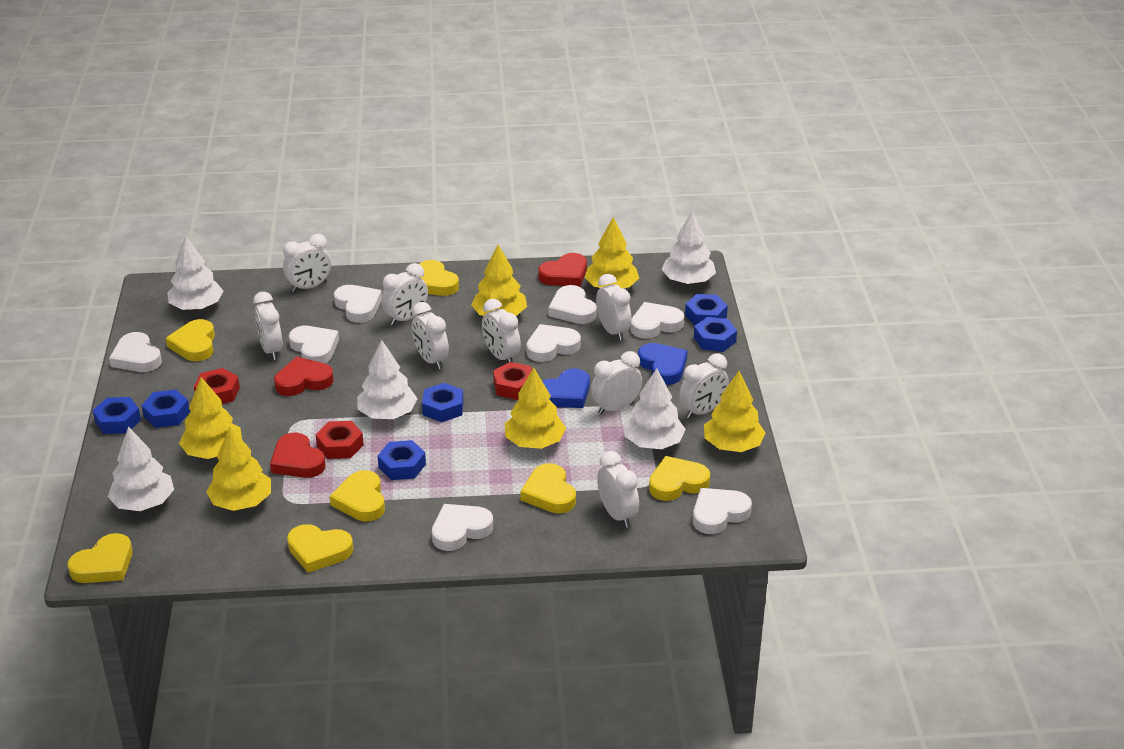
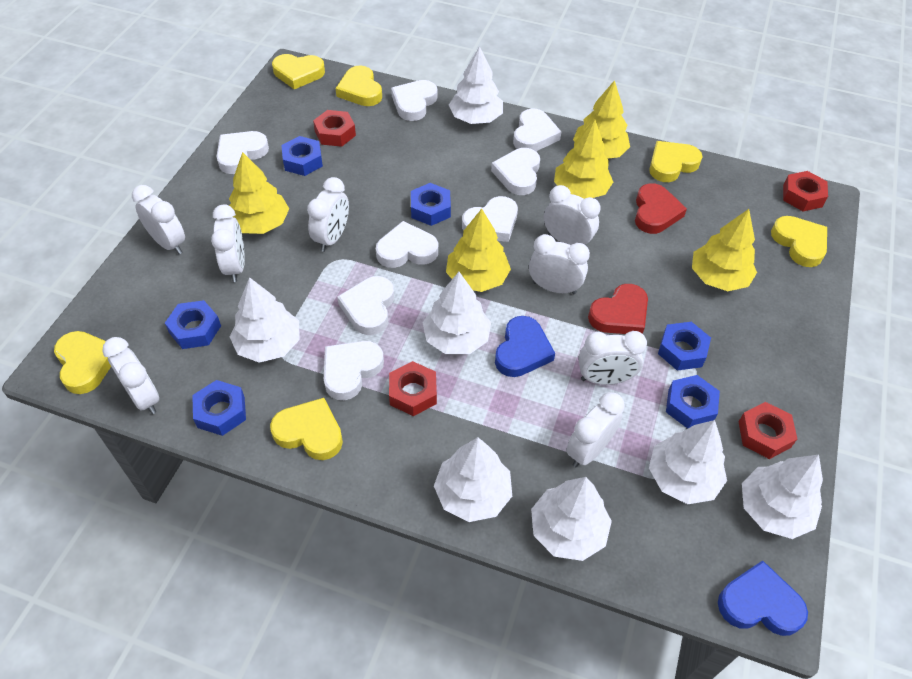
red heart: [270,432,326,478] [274,357,334,396] [538,253,587,287] = 3 -> [588,284,648,334] [635,183,687,234] = 2
red nut: [194,368,240,404] [316,421,364,459] [493,362,532,400] = 3 -> [313,110,356,147] [389,361,437,416] [738,402,797,459] [783,171,828,211] = 4
white clock: [253,292,283,360] [283,234,331,292] [381,263,428,326] [412,302,449,370] [482,299,521,363] [591,351,642,415] [596,274,631,341] [597,451,639,527] [680,353,729,419] = 9 -> [102,337,159,414] [132,185,185,254] [211,204,245,282] [307,177,349,252] [529,234,590,294] [544,185,600,245] [566,392,625,468] [578,331,647,385] = 8
white tree: [108,427,174,511] [168,236,224,310] [357,340,417,419] [624,368,686,449] [661,211,716,284] = 5 -> [230,277,300,363] [422,272,491,354] [434,437,512,522] [449,46,503,124] [531,477,612,561] [649,420,727,504] [742,455,823,539] = 7
yellow heart: [68,533,133,583] [166,319,215,361] [287,524,353,573] [330,470,385,521] [419,260,459,296] [520,463,576,513] [649,456,710,501] = 7 -> [54,331,111,394] [270,398,343,460] [272,54,325,89] [336,66,382,106] [649,141,703,182] [771,216,827,267] = 6
yellow tree: [179,377,242,459] [206,426,271,511] [471,245,527,316] [505,368,566,449] [585,217,639,288] [704,371,766,452] = 6 -> [229,152,289,234] [446,209,511,292] [554,119,613,199] [573,80,630,159] [692,209,757,291] = 5

